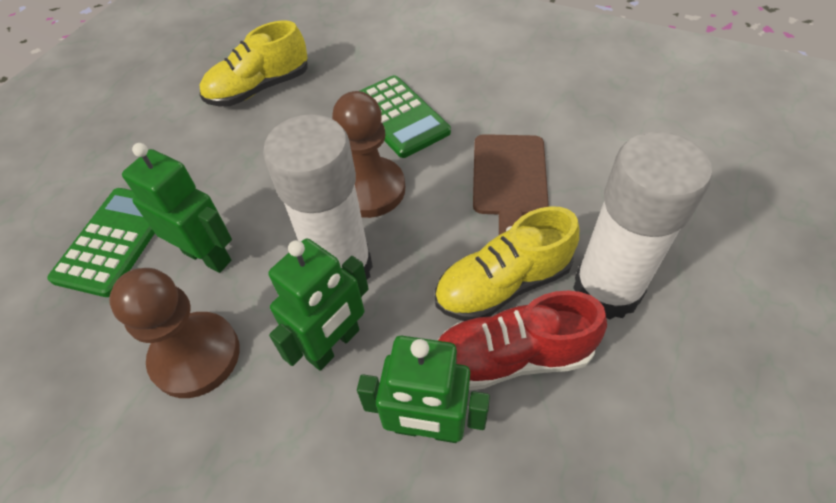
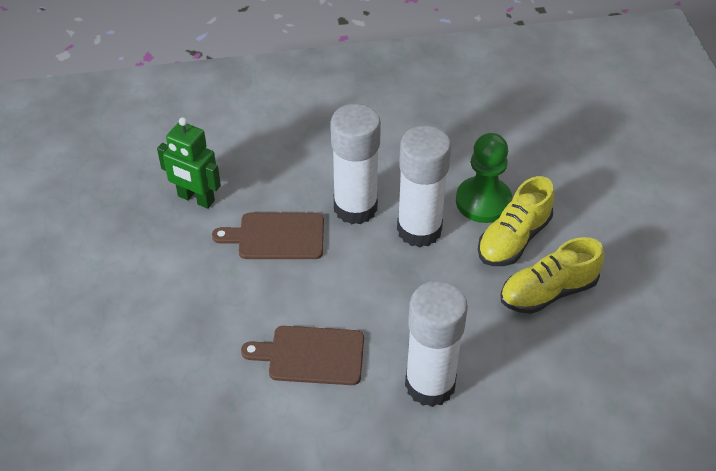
brown cutting board: [473,134,549,235] = 1 -> [212,213,324,259] [241,326,364,385] = 2
brown pawn: [109,268,240,398] [332,91,405,218] = 2 -> none = 0
green calculator: [47,188,155,297] [360,75,451,158] = 2 -> none = 0
green pawn: none = 0 -> [456,133,512,223] = 1
green robot: [122,143,232,273] [268,238,369,371] [357,336,490,443] = 3 -> [157,117,221,209] = 1
red shoe: [437,291,607,390] = 1 -> none = 0
white glue stick: [263,114,373,279] [573,132,712,320] = 2 -> [331,103,381,224] [397,125,451,247] [405,281,468,407] = 3

